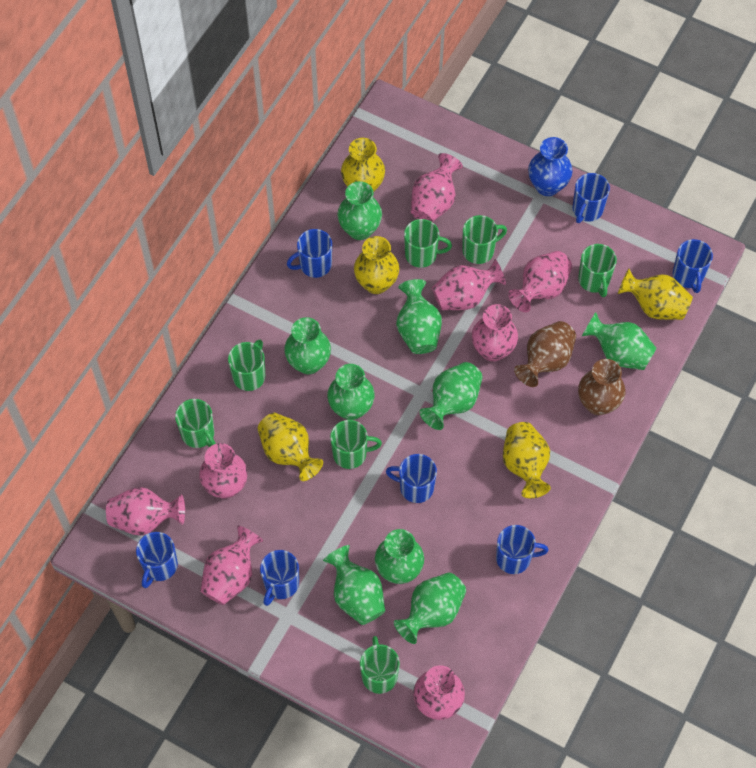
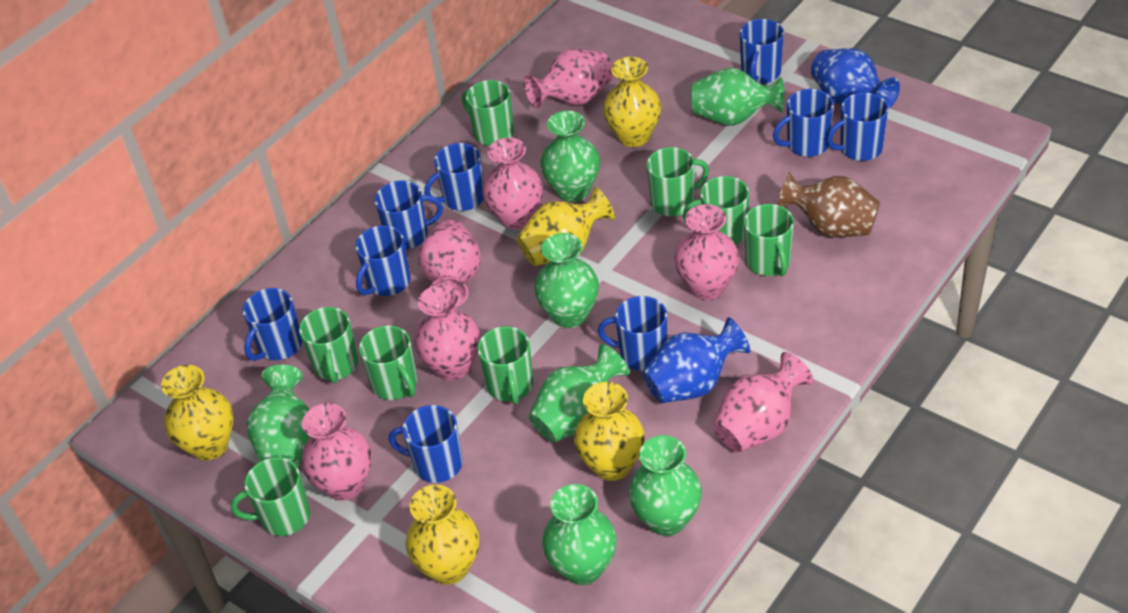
blue mug: [136,532,178,588] [260,550,299,606] [287,229,332,278] [386,454,437,503] [496,525,549,574] [572,173,610,223] [673,239,713,293] = 7 -> [243,288,302,361] [355,225,411,296] [374,181,443,249] [388,405,463,483] [424,143,484,211] [598,296,667,371] [740,19,784,84] [773,89,834,157] [826,92,889,161] = 9
blue vase: [528,137,573,196] = 1 -> [642,317,750,403] [811,48,900,108] = 2
brown vase: [514,321,576,387] [578,359,626,415] = 2 -> [778,172,880,238] = 1
green mug: [175,399,216,448] [228,340,265,391] [330,420,382,469] [360,636,400,694] [404,219,452,268] [462,215,507,264] [578,244,617,297] = 7 -> [231,457,310,536] [299,307,358,383] [359,325,417,400] [462,80,514,146] [477,326,533,404] [647,147,709,216] [683,176,749,245] [744,204,794,276] = 8
green vase: [284,317,331,374] [323,545,385,625] [327,364,375,420] [337,181,382,240] [375,529,424,584] [394,572,466,644] [396,279,442,354] [419,362,483,430] [582,312,657,370] = 9 -> [246,365,311,468] [529,344,630,442] [534,233,599,328] [540,110,600,202] [542,484,617,585] [628,435,702,536] [691,68,784,126] = 7
pink vase: [106,487,185,536] [199,443,248,498] [200,525,263,605] [411,153,463,222] [413,665,465,720] [432,259,506,310] [472,304,518,362] [508,251,572,312] = 8 -> [301,403,372,501] [414,285,480,381] [418,220,481,306] [482,138,543,230] [524,49,613,109] [674,204,739,300] [713,352,814,452] = 7

